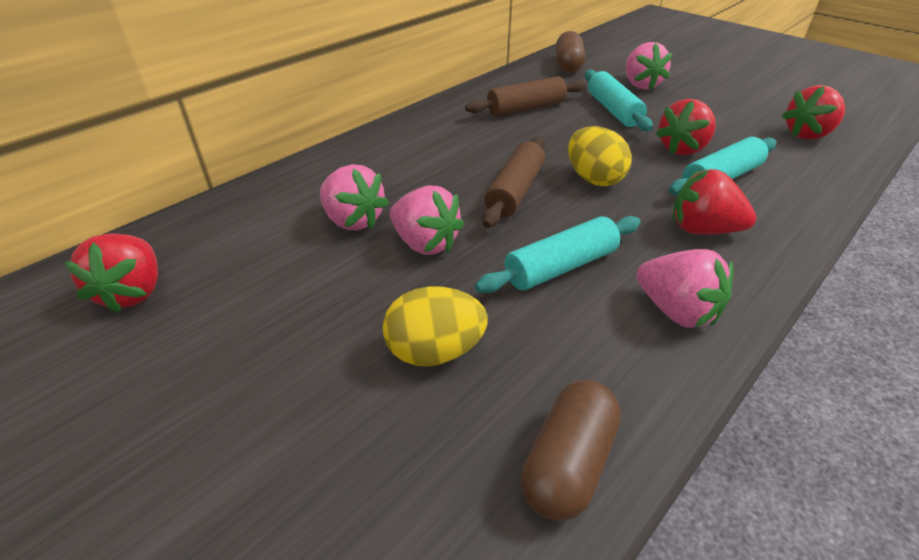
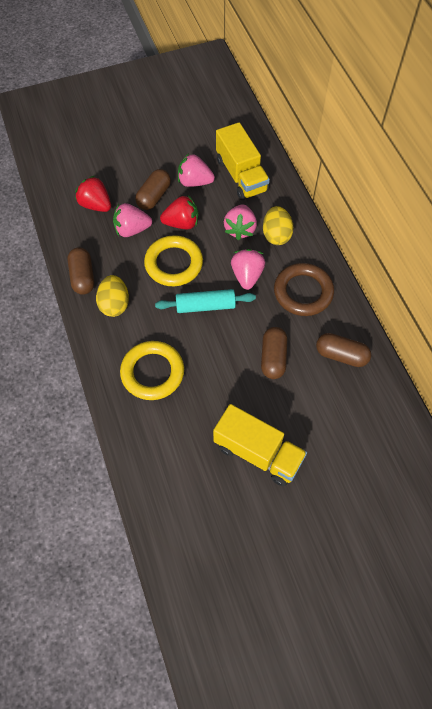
brown capsule: [521,380,621,521] [556,31,585,73] = 2 -> [68,247,94,295] [135,169,171,210] [261,327,287,379] [316,333,371,367] = 4
brown ring: none = 0 -> [274,263,334,316] = 1
brown rolling pin: [465,76,585,116] [482,137,545,228] = 2 -> none = 0
red strawberry: [64,233,158,313] [656,99,716,155] [672,169,757,235] [782,85,845,139] = 4 -> [75,176,111,212] [160,195,198,229] = 2
turquoise rolling pin: [475,216,641,293] [585,70,653,131] [669,137,776,195] = 3 -> [155,289,256,313] = 1
yellow ring: none = 0 -> [120,341,184,400] [144,235,203,286] = 2
yellow truck: none = 0 -> [213,404,307,486] [216,122,270,200] = 2

